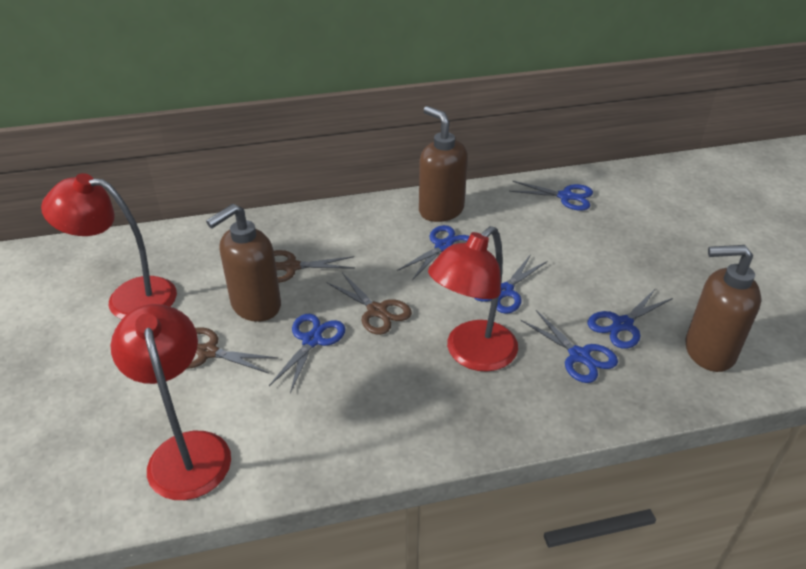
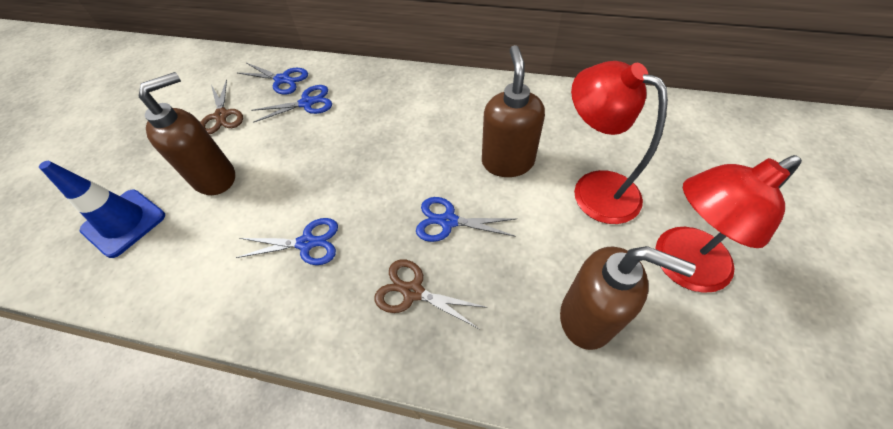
blue scissors: [269,314,345,393] [397,225,469,280] [474,254,548,314] [509,181,593,211] [521,310,618,383] [588,289,673,349] = 6 -> [235,218,338,265] [238,63,308,95] [252,85,332,123] [416,197,516,242] = 4
blue traffic cone: none = 0 -> [39,161,165,258] = 1
brown scissors: [186,327,279,374] [274,250,355,283] [327,273,412,335] = 3 -> [200,79,243,134] [374,259,488,329] = 2
red lamp: [41,173,177,319] [111,304,231,500] [428,226,518,372] = 3 -> [571,61,668,224] [655,155,802,293] = 2

